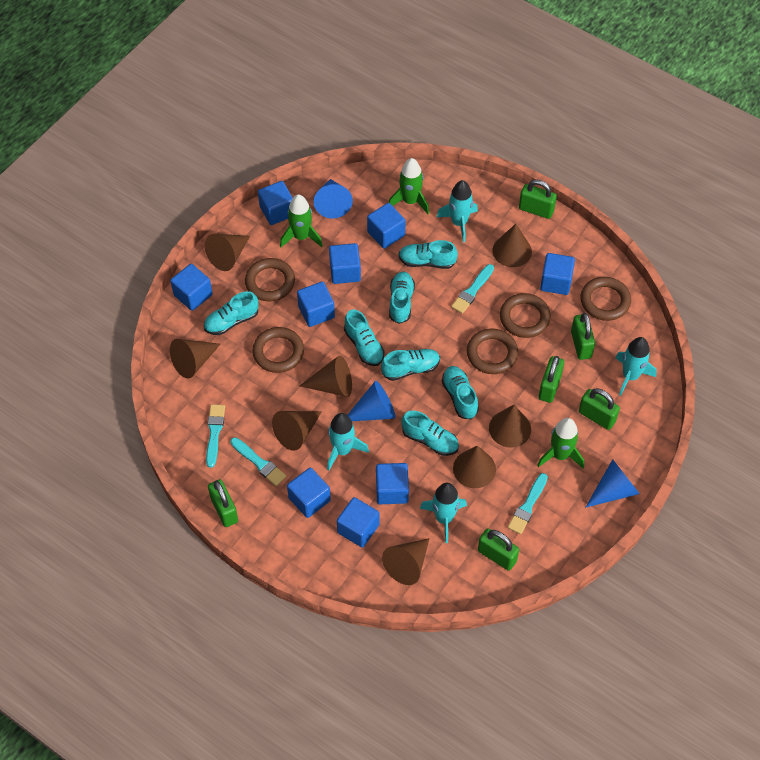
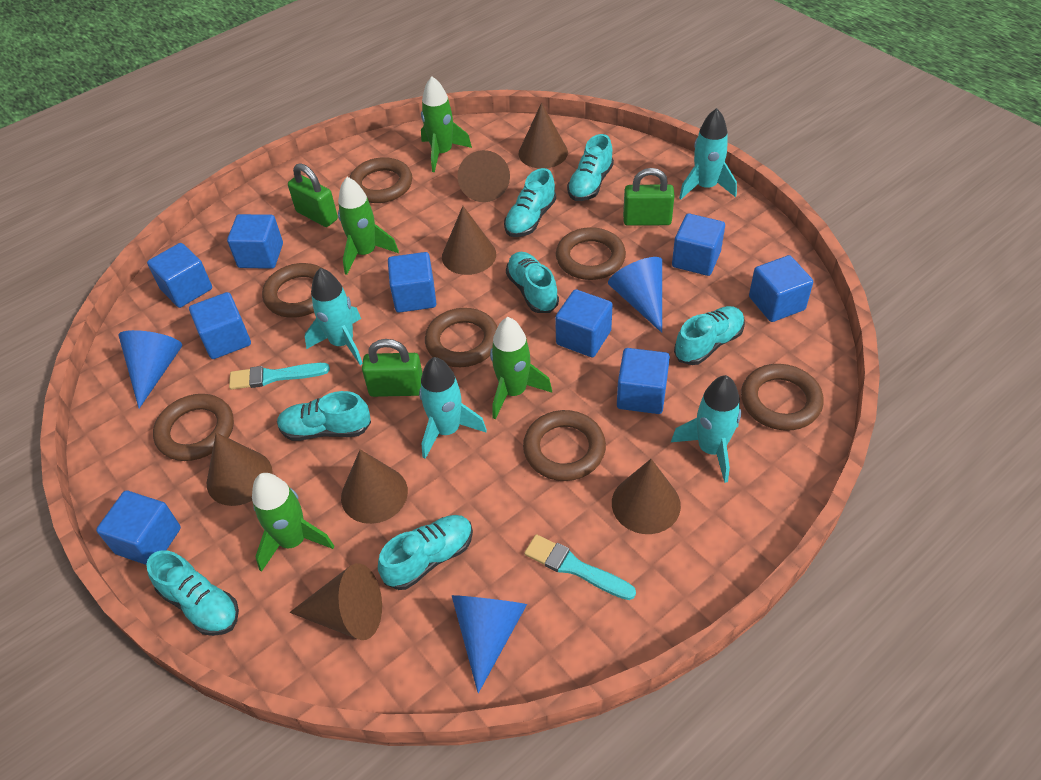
brown cone: [170,339,220,378] [205,234,250,271] [272,411,322,451] [300,356,352,397] [382,538,430,585] [453,446,496,488] [489,405,531,448] [492,224,532,267] = 8 -> [207,432,273,506] [289,563,382,640] [341,449,408,524] [442,206,496,275] [457,150,510,202] [519,103,568,169] [612,459,681,534] = 7
brown ring: [245,258,295,302] [252,327,304,373] [467,328,518,374] [500,293,551,338] [580,277,631,321] = 5 -> [153,394,234,461] [262,263,323,318] [349,157,412,203] [425,308,497,367] [523,410,606,481] [556,227,626,280] [741,364,824,431] = 7
green padlock: [208,479,238,527] [478,528,519,571] [519,180,557,219] [539,356,564,403] [571,313,595,360] [579,388,620,430] = 6 -> [288,163,338,227] [362,339,423,397] [623,168,674,226] = 3
green rocket: [280,194,323,247] [389,158,429,214] [537,418,584,468] = 3 -> [252,473,334,572] [338,177,399,275] [421,76,472,172] [490,317,552,419] = 4
turquoise brush: [206,404,225,468] [230,437,287,486] [451,264,494,314] [508,473,548,534] = 4 -> [229,363,330,390] [524,534,636,600] = 2

